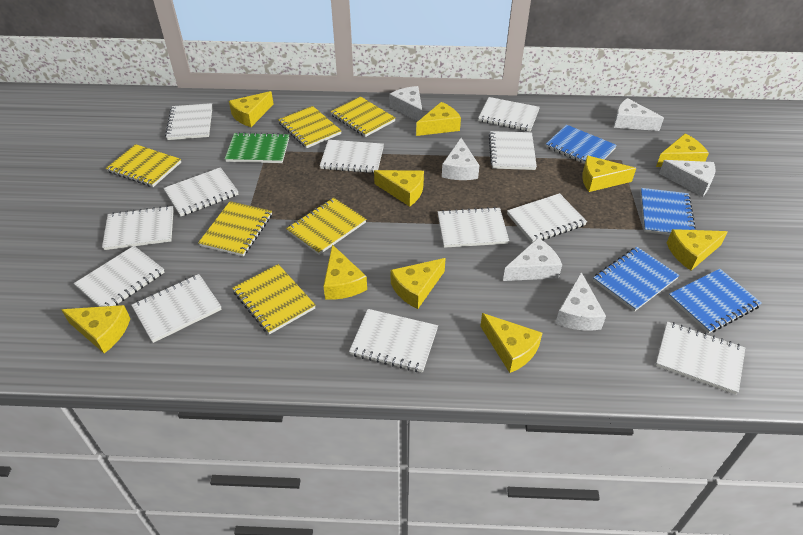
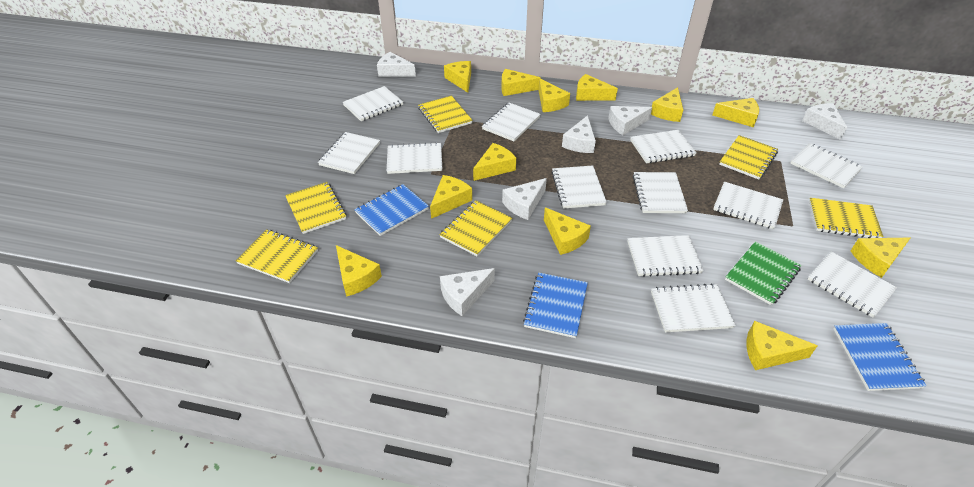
blue notebook: [546,125,617,164] [593,247,679,312] [640,188,696,235] [668,269,762,334] = 4 -> [354,184,429,236] [523,272,588,338] [833,323,927,391] = 3
yellow cheese: [61,305,130,353] [229,91,274,127] [323,244,367,300] [374,170,424,207] [390,258,446,309] [416,102,461,136] [480,313,542,373] [582,156,636,192] [656,134,709,167] [667,229,728,270] = 10 -> [336,245,382,297] [430,175,472,219] [444,61,471,93] [473,143,516,181] [501,69,541,96] [539,78,570,112] [544,207,591,255] [576,74,618,101] [651,87,683,122] [712,98,759,127] [746,321,817,370] [851,238,910,278] = 12

